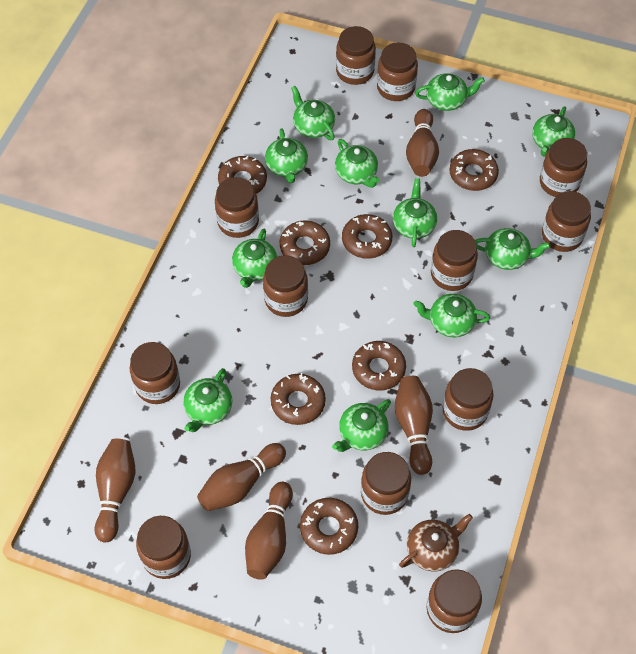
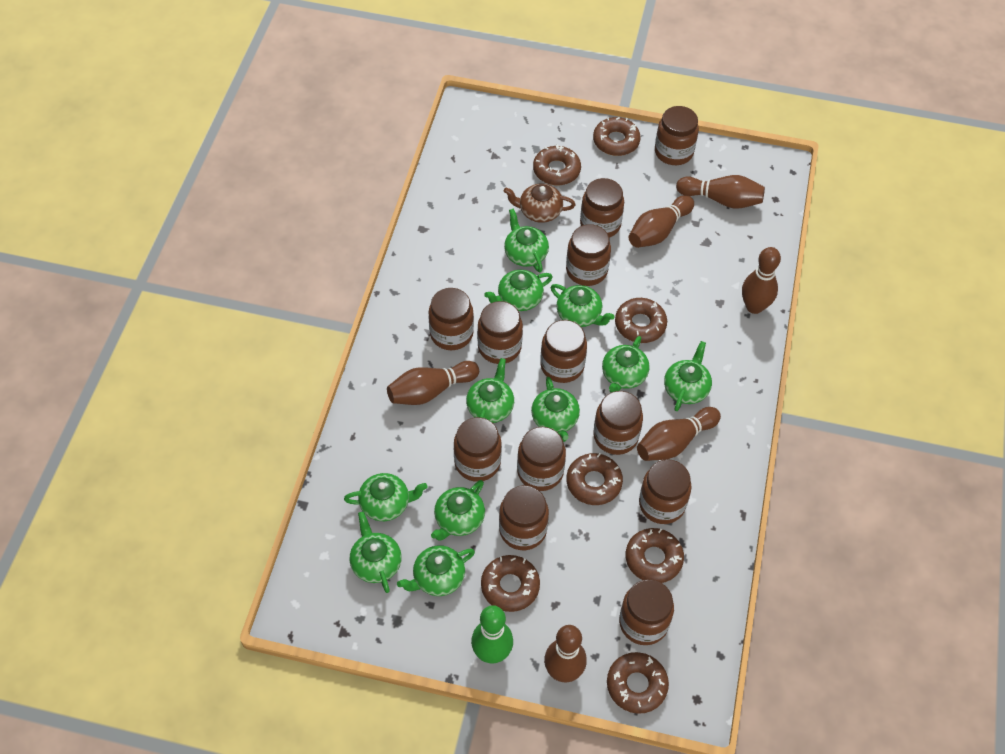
brown bowling pin: [95,439,135,543] [197,443,286,511] [245,482,293,580] [395,376,433,475] [406,109,439,177] = 5 -> [387,361,479,405] [544,625,587,682] [629,195,694,248] [637,407,721,461] [676,175,765,209] [742,247,781,314] = 6
green bowling pin: none = 0 -> [471,605,513,663] = 1

